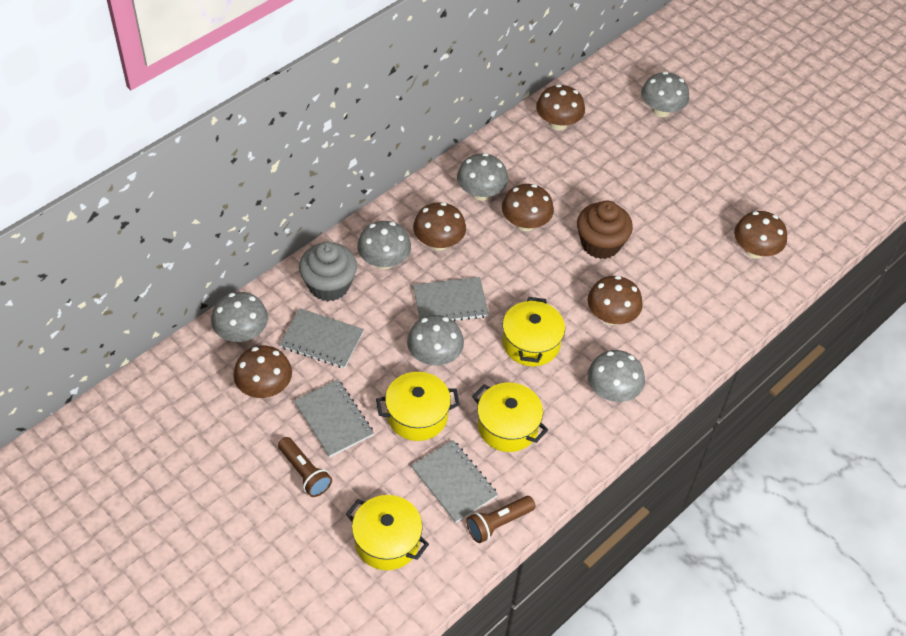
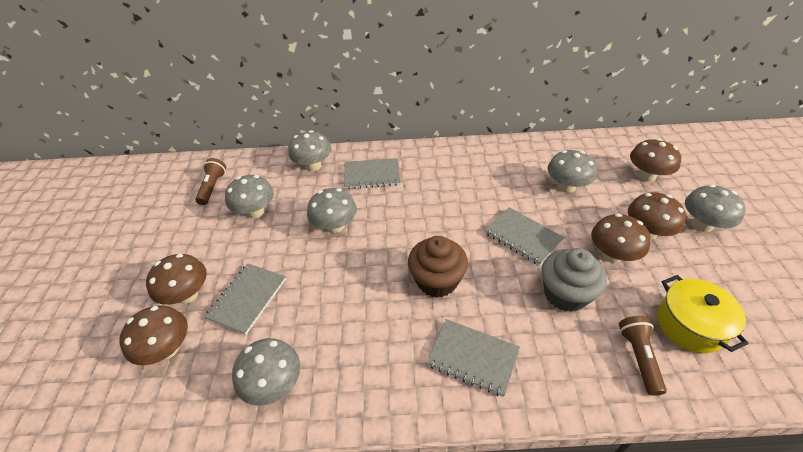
brown mushroom: [233,346,292,398] [413,202,466,251] [502,184,554,231] [536,84,585,131] [588,276,643,325] [734,211,787,259] = 6 -> [119,305,188,365] [146,254,207,305] [591,213,651,263] [628,192,686,240] [630,138,681,182] = 5
yellow pot: [346,495,429,570] [376,372,460,441] [472,383,548,452] [502,297,565,366] = 4 -> [657,275,749,353] = 1

